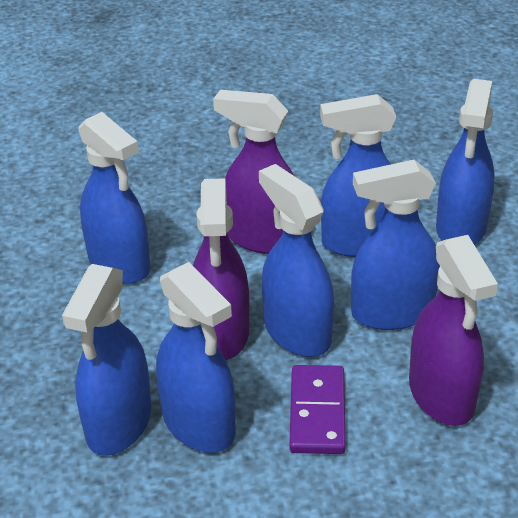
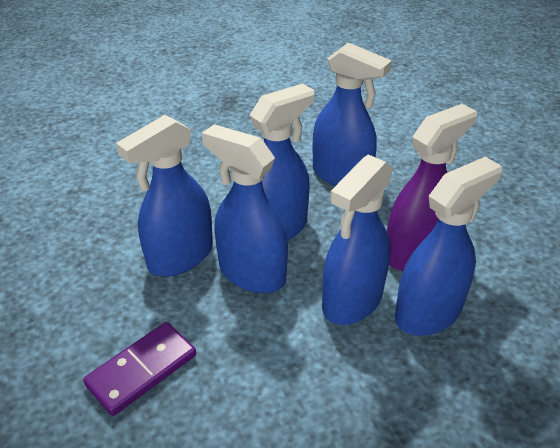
blue spray bottle: [62,264,151,456] [78,112,150,284] [156,262,235,453] [259,164,334,357] [320,94,396,257] [351,160,440,330] [436,79,495,245] = 7 -> [116,115,213,277] [202,124,288,293] [249,84,314,241] [313,42,392,186] [322,154,393,325] [395,157,502,336] = 6
purple spray bottle: [193,178,249,360] [213,90,294,254] [409,235,498,426] = 3 -> [387,104,477,271] = 1

